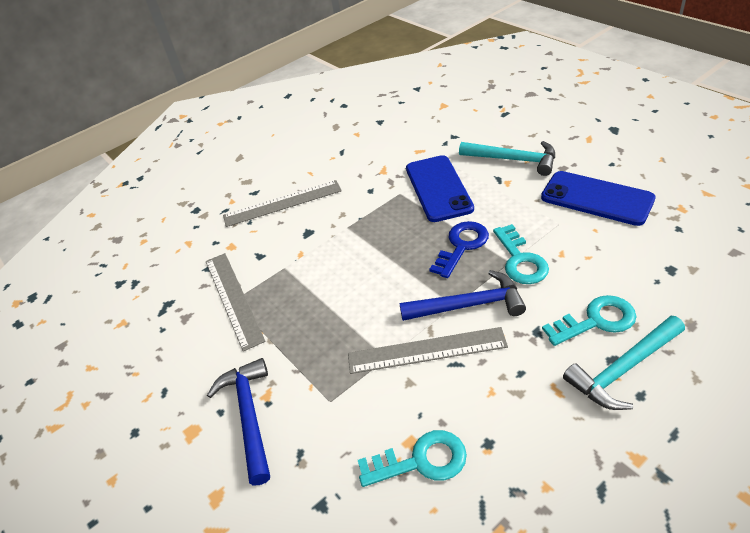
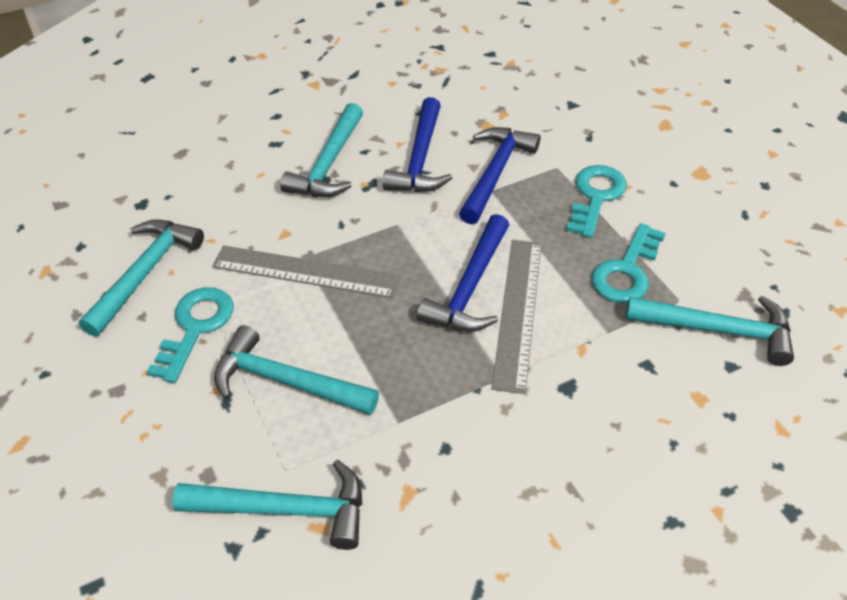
blue hammer: [207,358,270,485] [399,270,526,321] = 2 -> [383,97,452,192] [417,214,509,332] [459,127,541,224] = 3
blue key: [429,221,489,278] = 1 -> none = 0
blue phone: [406,155,474,222] [541,171,656,226] = 2 -> none = 0
grey ruler: [206,253,265,351] [223,180,342,227] [348,327,508,374] = 3 -> [212,245,401,298] [492,240,541,394] = 2
turquoise hammer: [459,141,555,176] [563,316,685,410] = 2 -> [79,219,204,337] [172,460,362,550] [214,325,379,415] [280,103,363,197] [626,296,794,366] = 5

